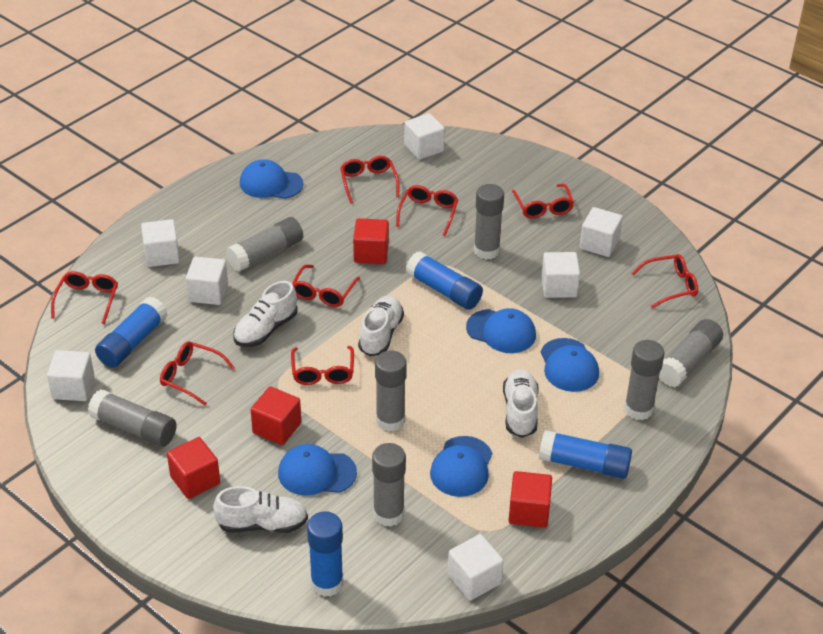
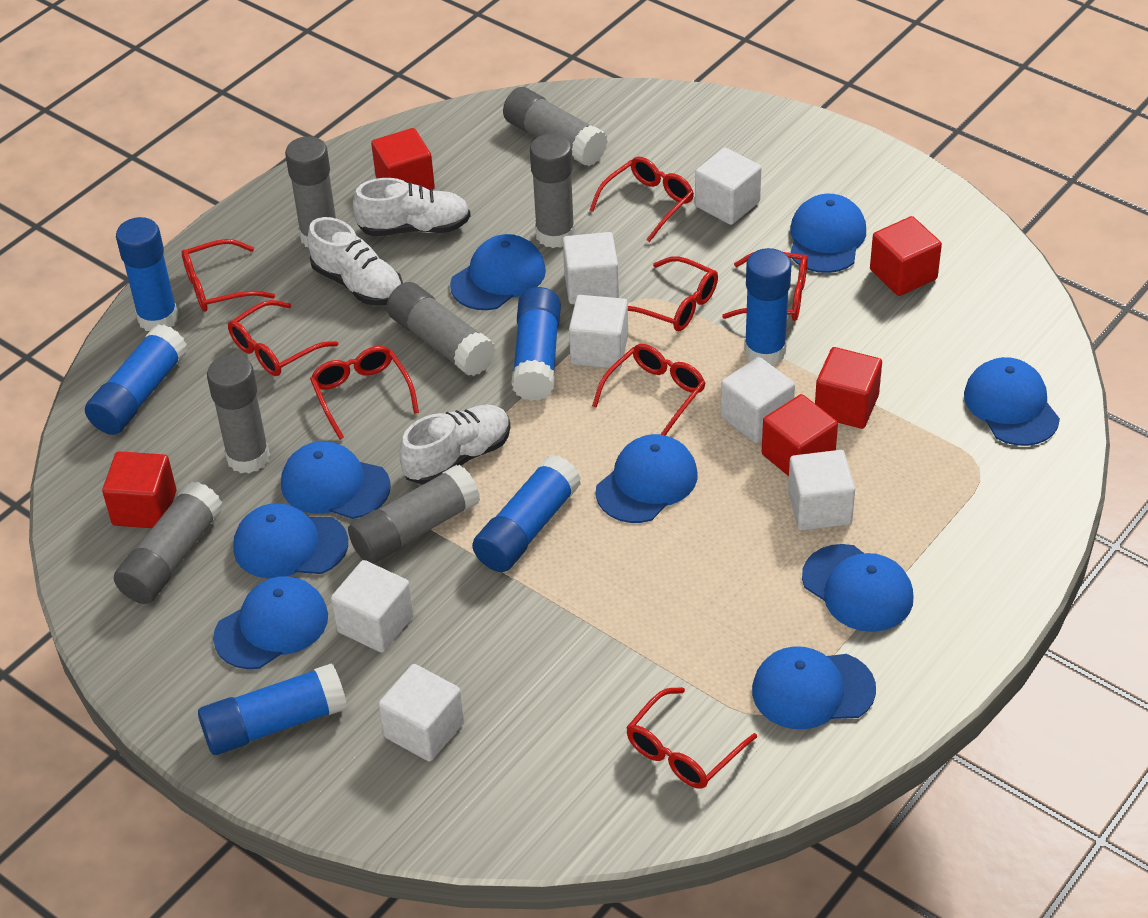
blue cap: [240,159,303,199] [278,444,357,495] [430,436,492,497] [466,308,536,353] [541,338,599,392] = 5 -> [213,576,328,669] [233,503,348,579] [281,441,391,519] [450,234,546,310] [596,434,697,523] [752,646,876,729] [790,194,866,273] [802,544,914,632] [964,357,1060,446] = 9
blue glue stick: [95,297,167,368] [307,511,343,597] [406,251,483,310] [539,430,632,479] = 4 -> [85,324,188,435] [116,217,178,331] [198,663,347,755] [472,455,581,572] [511,287,561,401] [744,248,791,365] = 6
red cube: [167,437,220,499] [251,386,301,445] [353,218,389,264] [508,471,552,528] = 4 -> [102,451,176,528] [371,128,435,190] [762,394,838,476] [815,347,882,429] [870,216,942,296] = 5
white shoe: [213,486,308,533] [233,281,298,347] [358,296,404,356] [503,369,538,438] = 4 -> [307,217,403,306] [353,178,471,236] [400,405,510,485] = 3

